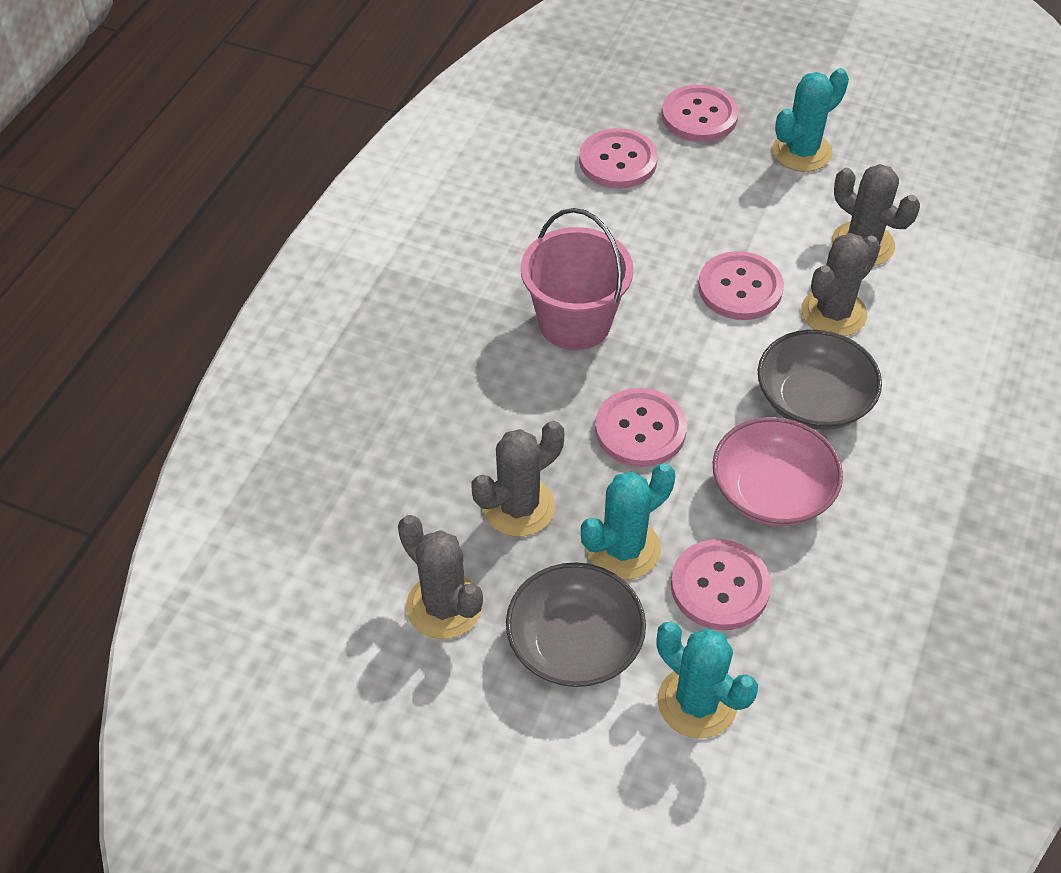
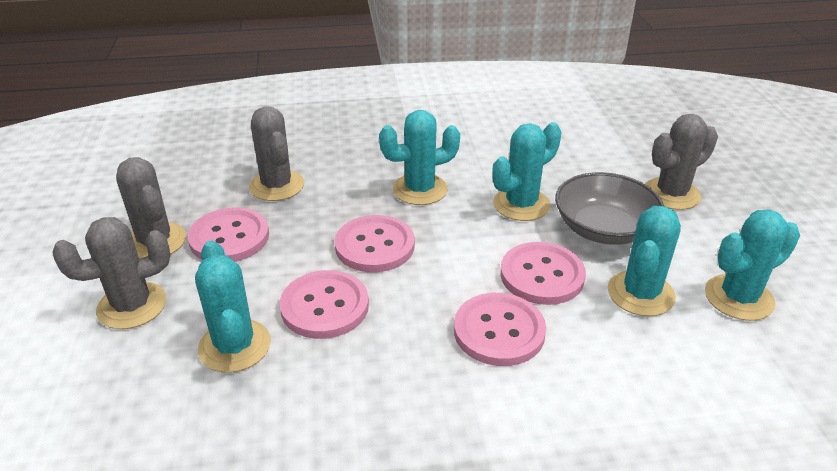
grey bowl: [506,562,646,687] [758,330,882,430] = 2 -> [555,172,664,245] = 1
pink bowl: [713,417,843,526] = 1 -> none = 0
pink bucket: [521,208,634,350] = 1 -> none = 0
turquoise cactus: [581,463,675,580] [656,622,758,739] [772,68,849,172] = 3 -> [195,241,271,373] [379,110,460,205] [492,122,562,221] [608,206,681,316] [705,210,800,321] = 5

